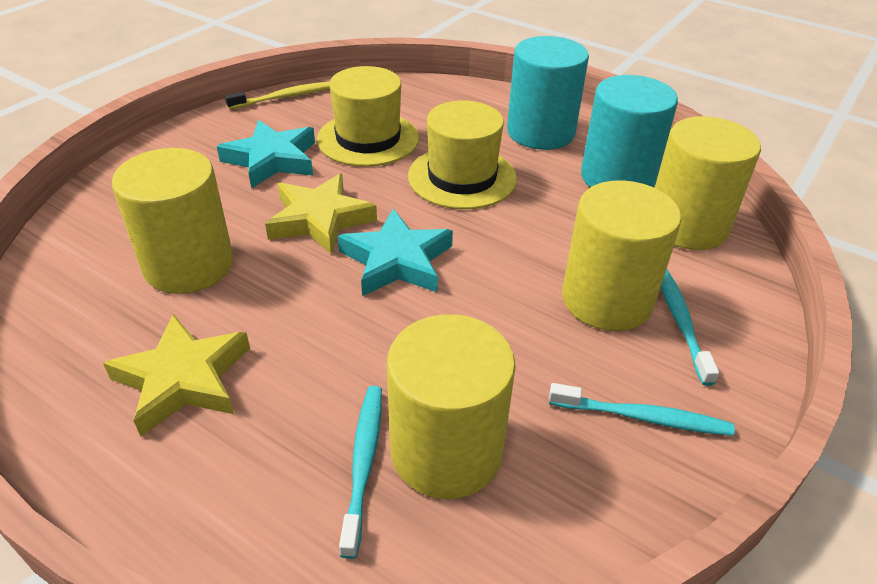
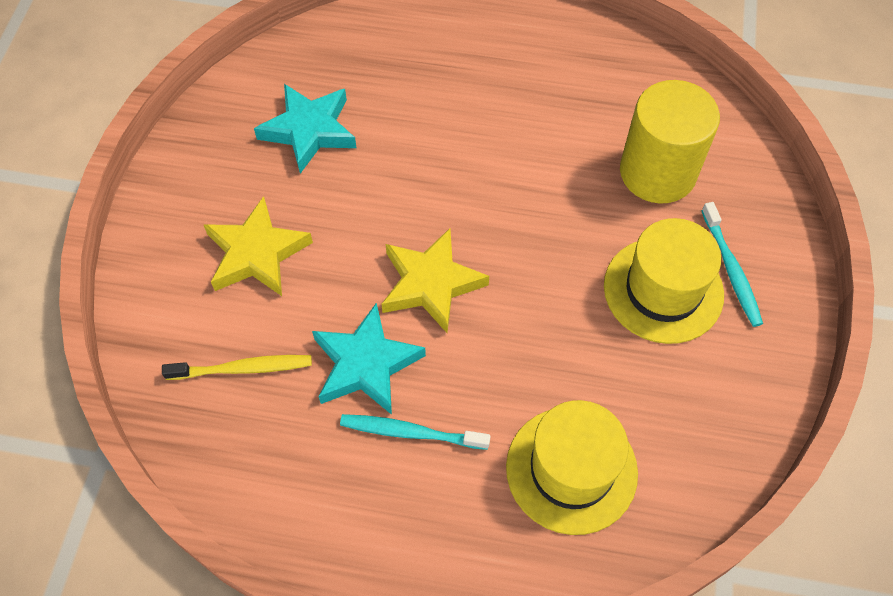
turquoise cylinder: [507,36,589,150] [581,75,678,188] = 2 -> none = 0
turquoise toothbrush: [339,386,382,559] [549,383,735,436] [661,269,719,386] = 3 -> [340,414,491,450] [702,202,763,327] = 2
yellow cylinder: [112,148,233,294] [387,314,516,499] [562,180,681,331] [655,116,761,250] = 4 -> [620,80,720,204] = 1

